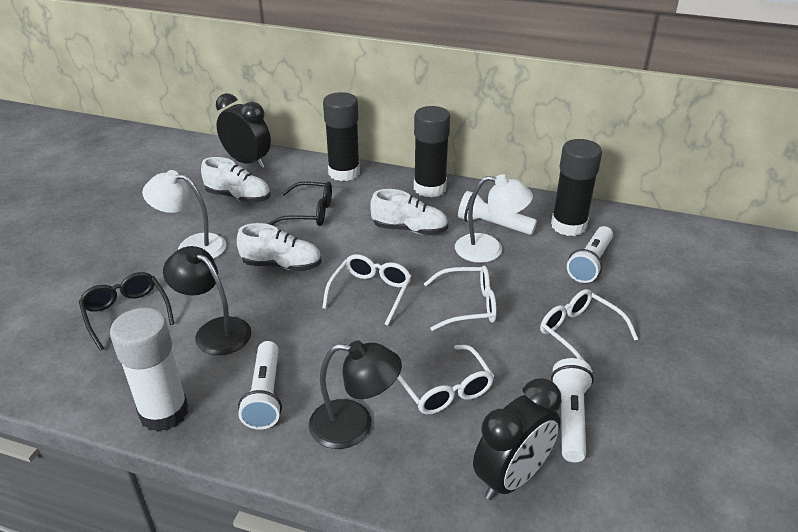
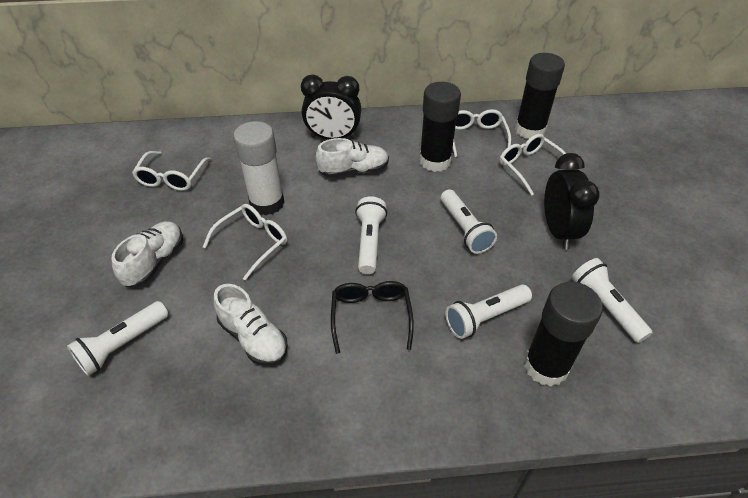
black glasses: [79,272,174,351] [268,181,332,226] = 2 -> [331,281,414,354] = 1
black lamp: [163,246,251,355] [309,340,402,449] = 2 -> none = 0
white flashlight: [238,341,282,430] [458,191,537,235] [551,358,594,462] [567,226,613,283] = 4 -> [67,301,168,376] [355,196,387,274] [441,190,497,254] [445,284,532,339] [572,258,653,343] = 5
white lamp: [142,170,226,259] [455,174,533,263] = 2 -> none = 0

